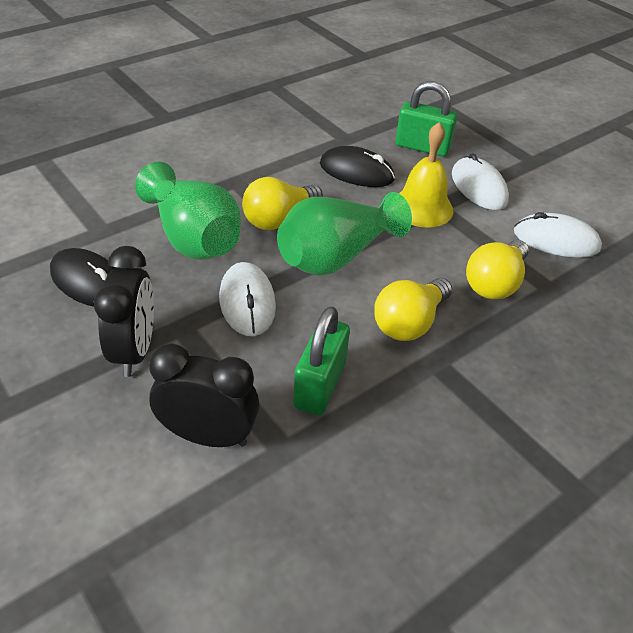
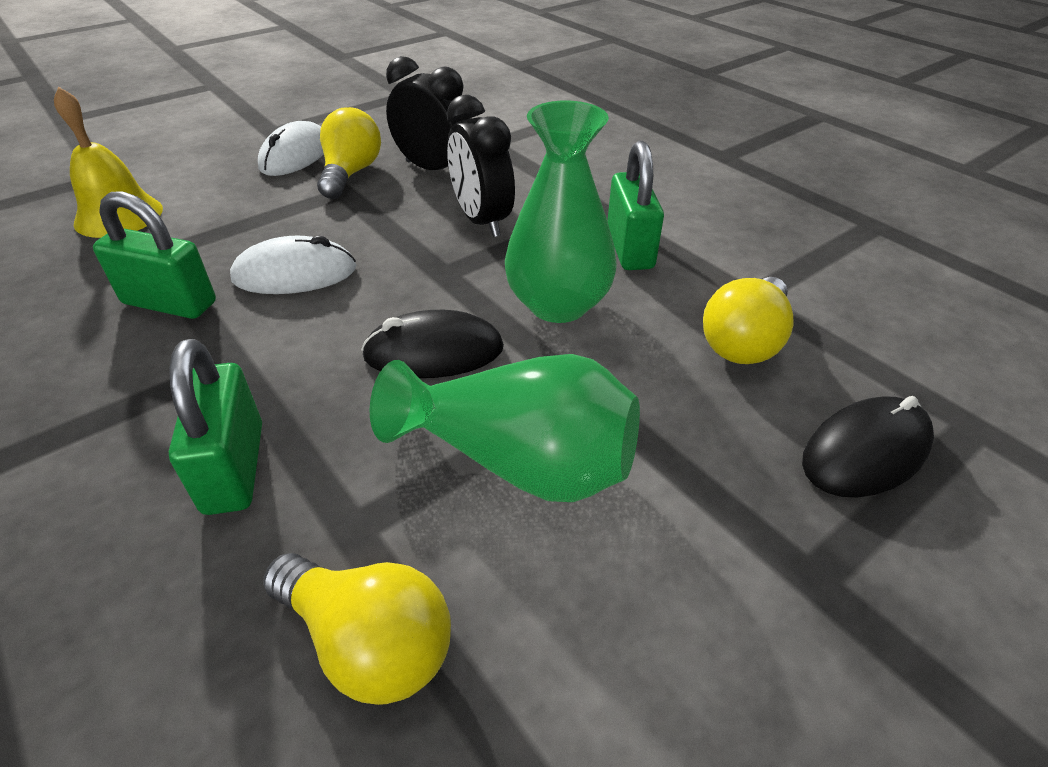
green padlock: [293,306,350,416] [396,81,457,157] = 2 -> [93,191,216,319] [169,339,262,515] [607,141,664,270] = 3
white mouse: [219,262,276,336] [452,153,509,210] [514,212,602,258] = 3 -> [230,236,357,294] [258,121,324,176] = 2

